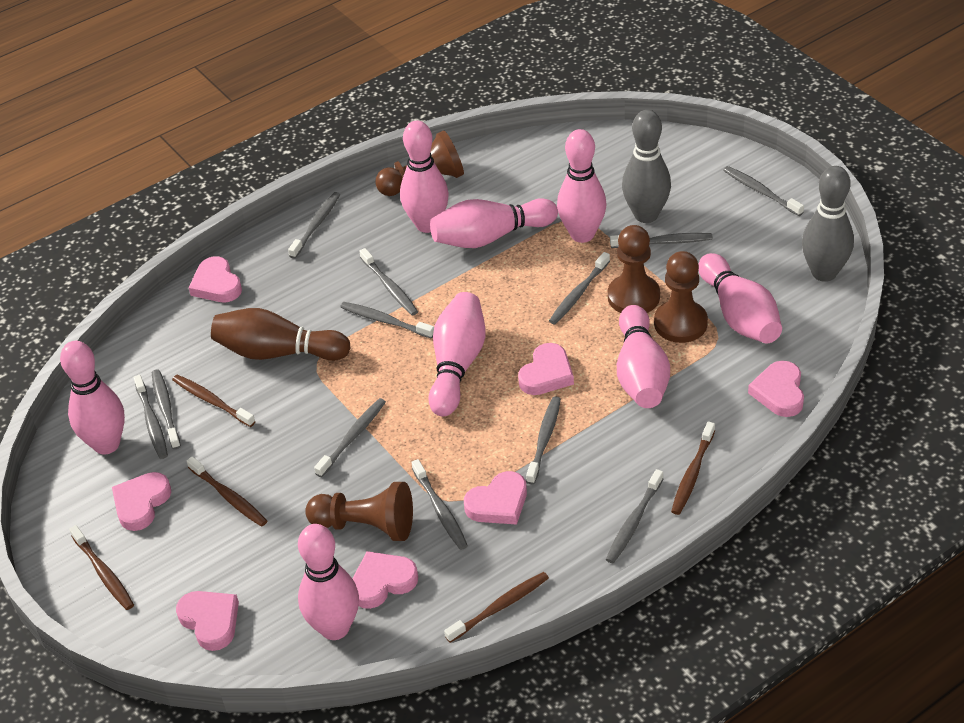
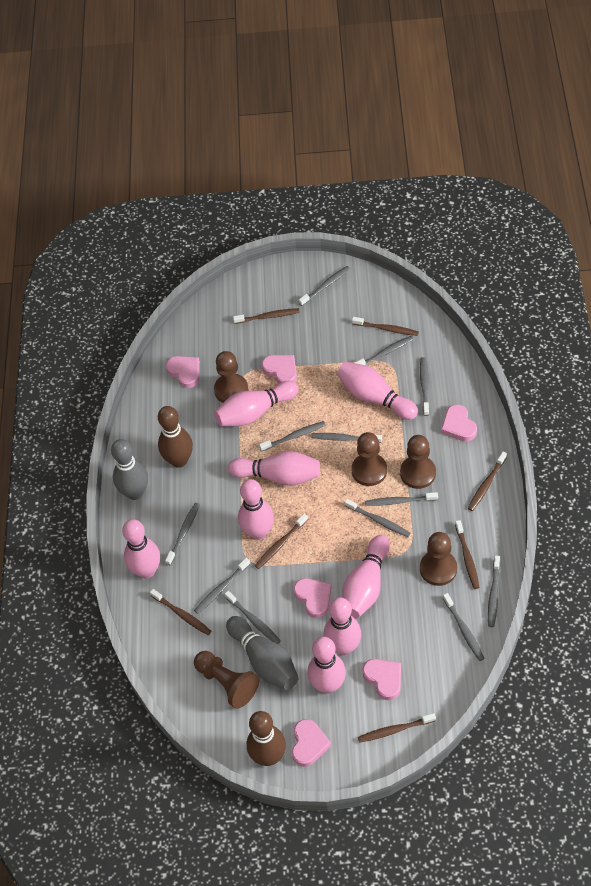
brown bowling pin: [211,308,351,361] = 1 -> [158,406,193,468] [247,711,286,766] = 2
brown pawn: [305,482,413,541] [375,131,464,196] [608,225,660,313] [654,251,708,343] = 4 -> [194,651,259,709] [214,351,248,403] [351,432,387,486] [400,435,436,489] [420,532,457,586] = 5
brown toothbrush: [69,525,134,610] [172,375,255,427] [187,456,267,527] [444,572,549,643] [671,421,715,515] = 5 -> [150,589,211,635] [233,308,300,324] [255,514,308,569] [352,317,419,336] [358,713,436,743] [455,520,480,589] [468,452,507,511] = 7
pink heart: [112,472,171,531] [176,591,239,651] [189,256,242,302] [352,551,418,609] [464,471,527,525] [518,343,574,395] [748,361,804,417] = 7 -> [166,356,200,388] [262,355,297,384] [292,719,331,767] [294,578,332,618] [363,659,401,700] [441,404,477,441] = 6

